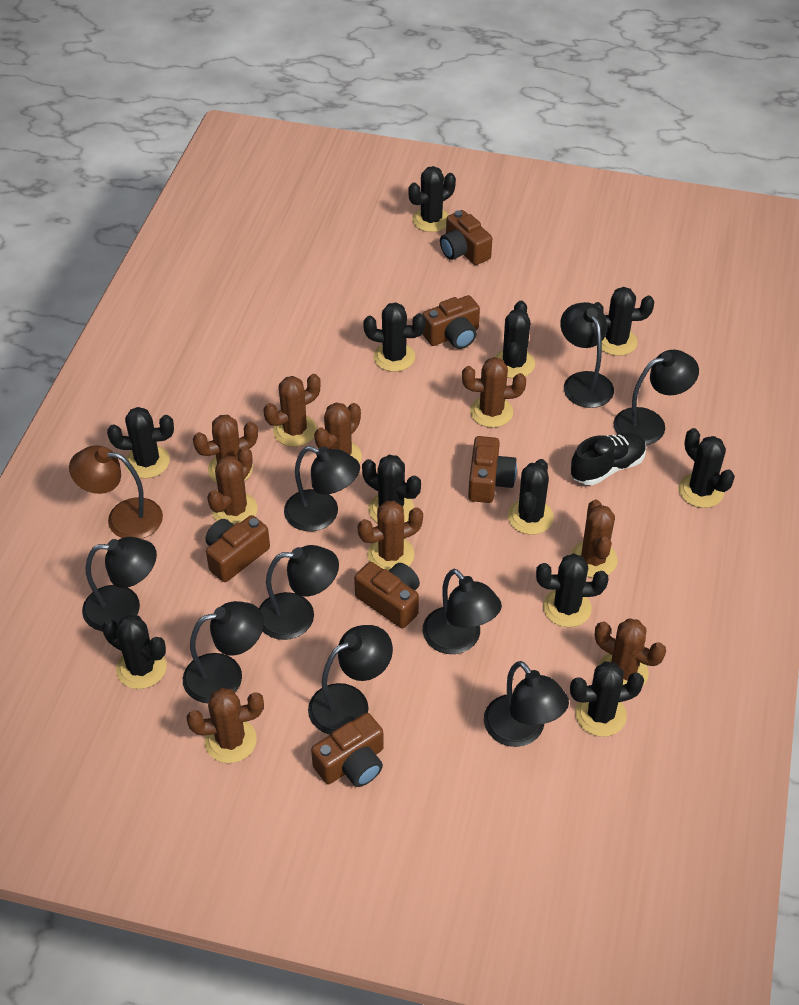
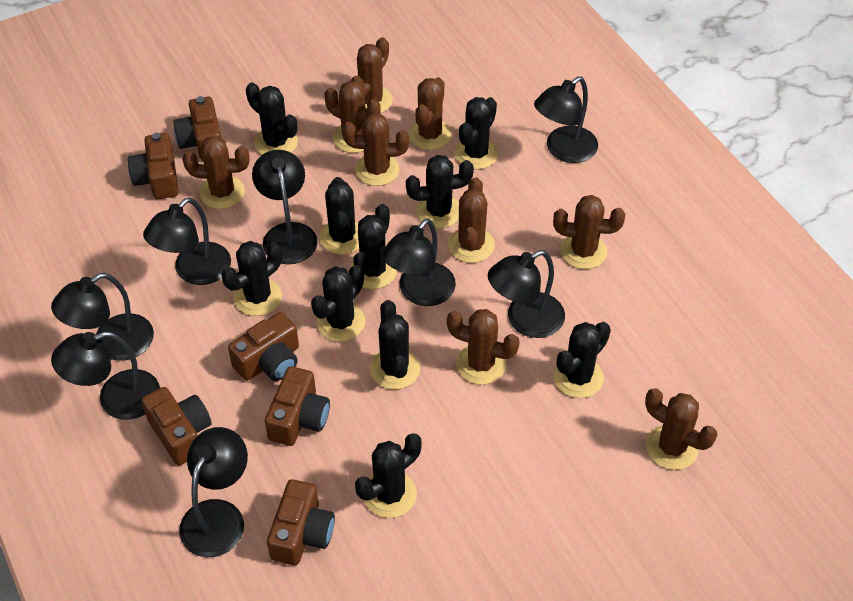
black cactus: [102,615,167,689] [107,407,174,478] [362,455,421,523] [363,302,426,372] [408,166,456,232] [495,301,535,378] [507,459,554,535] [536,553,609,627] [570,662,644,737] [595,287,654,356] [678,428,735,508] = 11 -> [221,241,282,316] [246,83,298,155] [311,265,365,342] [319,177,359,254] [350,204,397,289] [355,433,422,518] [370,300,420,390] [406,155,474,228] [455,97,499,169] [553,322,611,398] = 10
black lamp: [82,537,157,631] [183,601,264,703] [259,545,339,640] [284,446,360,531] [308,625,393,735] [423,569,502,654] [484,661,569,747] [560,302,614,408] [614,350,699,445] = 9 -> [51,273,154,361] [51,331,160,420] [143,197,231,285] [179,427,248,557] [252,150,318,264] [382,218,456,306] [488,250,565,338] [534,77,598,163] = 8
black shoe: [571,433,646,485] = 1 -> none = 0
brown lamp: [69,445,163,539] = 1 -> none = 0

